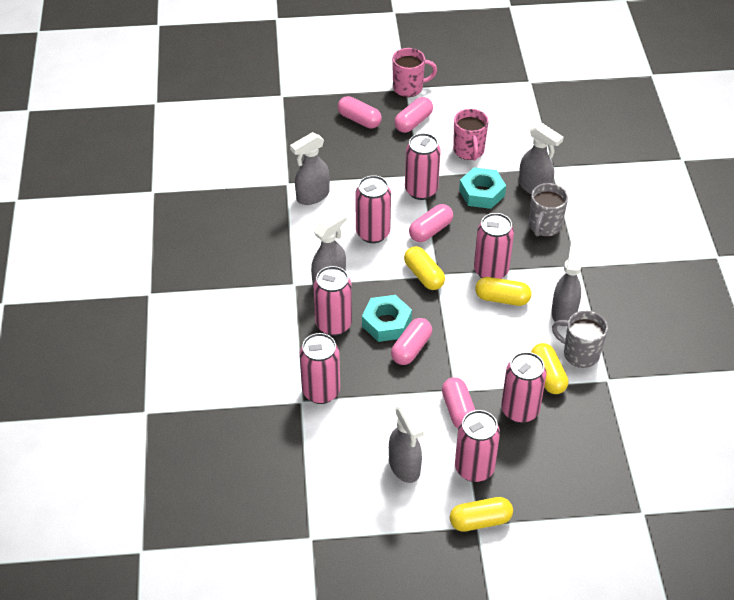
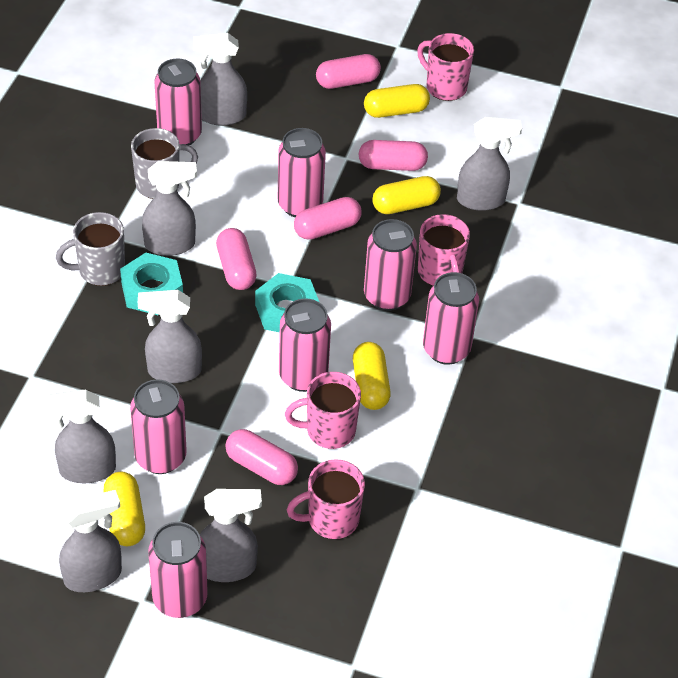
grey spray bottle: [290,132,330,205] [311,210,347,288] [389,403,424,483] [519,123,564,194] [551,239,582,326] = 5 -> [44,390,116,483] [59,490,122,592] [138,290,202,383] [142,161,197,256] [193,33,247,126] [200,489,262,582] [457,117,522,211] = 7
pink mug: [392,48,437,97] [453,109,489,161] = 2 -> [285,372,361,449] [287,459,365,539] [417,33,474,101] [418,214,470,286] = 4

